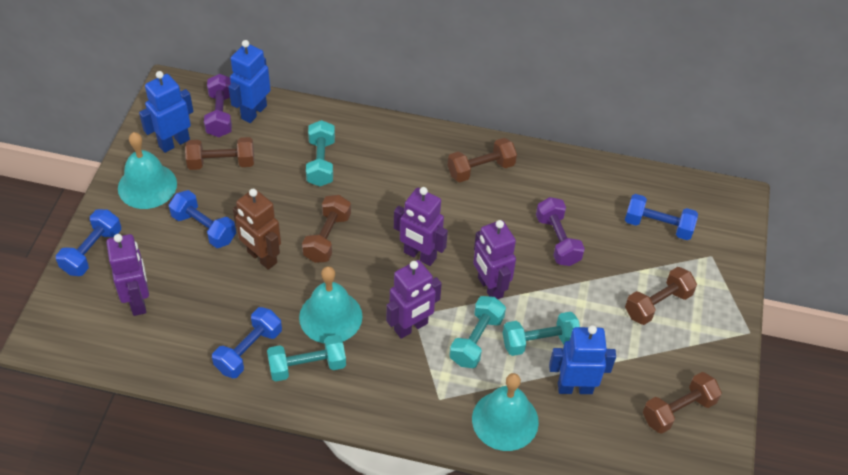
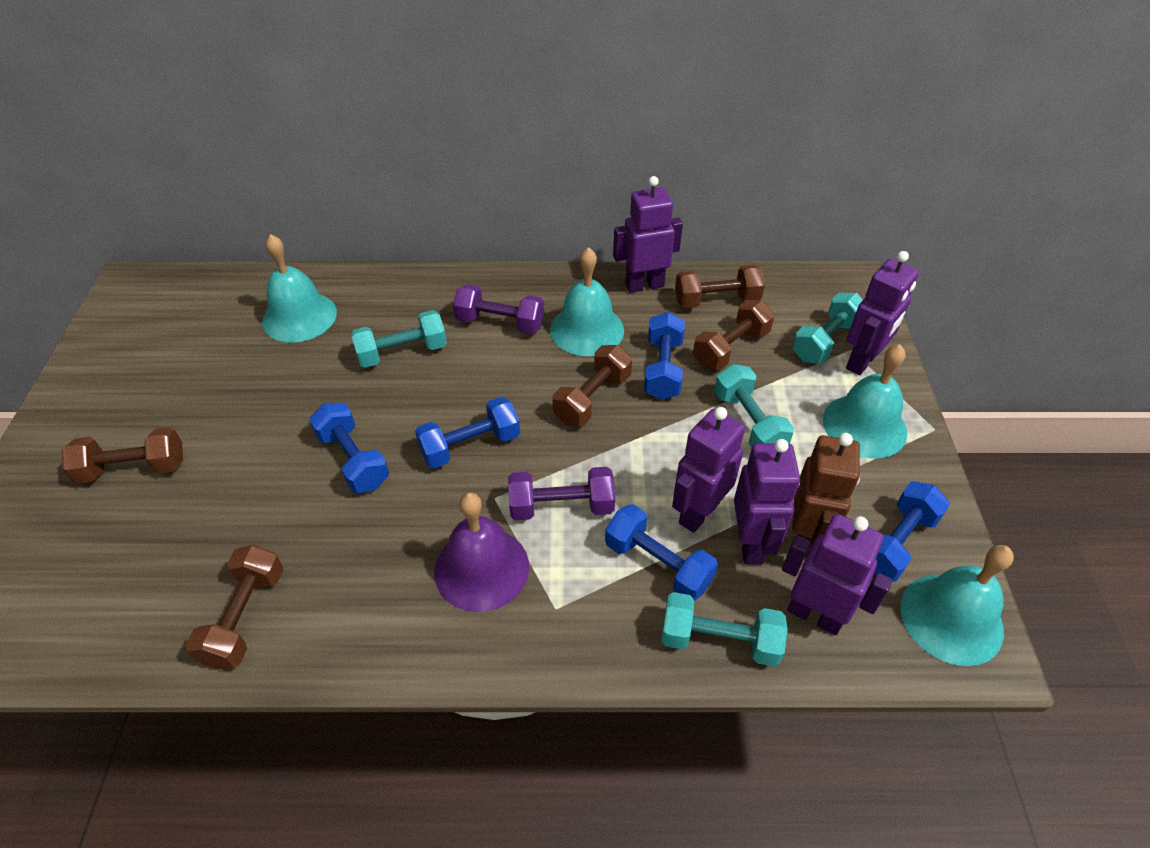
blue dumbbell: [56,209,121,276] [169,190,236,248] [212,307,282,378] [625,194,698,240] = 4 -> [309,403,389,493] [415,397,520,468] [605,504,718,601] [644,312,685,400] [873,481,950,582] = 5
blue robot: [139,71,193,153] [229,40,271,123] [549,325,616,394] = 3 -> none = 0
purple bell: none = 0 -> [434,492,529,612] = 1
purple robot: [106,234,149,316] [386,260,442,339] [394,187,448,266] [473,220,516,299] = 4 -> [613,176,683,293] [672,407,745,533] [734,439,800,564] [782,514,892,635] [846,251,919,375] = 5
turquoise bell: [118,132,177,209] [299,266,363,344] [472,373,539,451] = 3 -> [262,234,337,342] [550,247,624,356] [823,344,907,458] [900,545,1014,666] = 4

